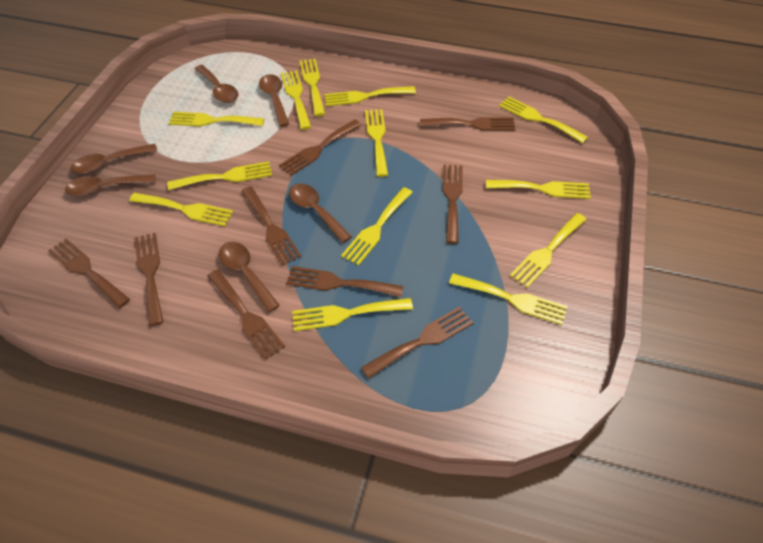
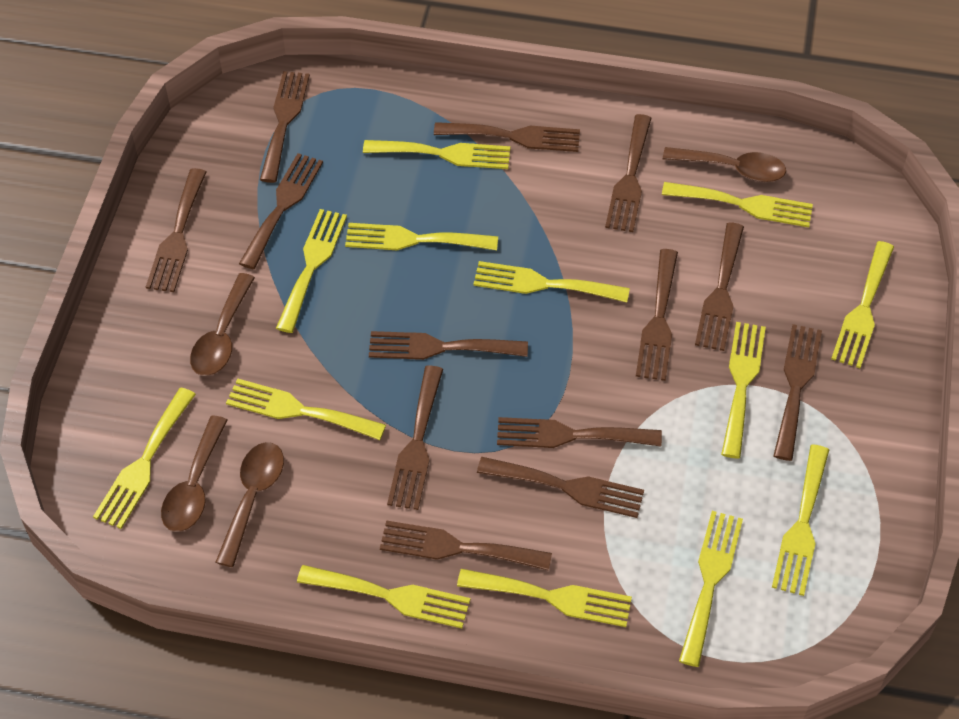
brown fork: [48,238,130,308] [134,233,163,326] [207,269,285,360] [241,186,302,266] [279,120,361,176] [286,266,403,297] [361,307,474,379] [420,117,515,131] [443,165,463,244] = 9 -> [146,168,206,292] [239,153,323,269] [260,71,310,183] [369,331,528,360] [380,520,552,571] [387,366,443,510] [434,122,580,152] [477,457,644,518] [497,417,662,448] [605,114,652,232] [636,249,678,381] [695,223,744,351] [773,324,822,461] = 13
brown spoon: [65,174,156,196] [71,144,157,174] [195,65,238,103] [219,242,280,312] [259,74,289,127] [289,183,352,243] = 6 -> [161,416,228,532] [190,273,255,376] [215,442,284,567] [663,147,786,182] = 4

